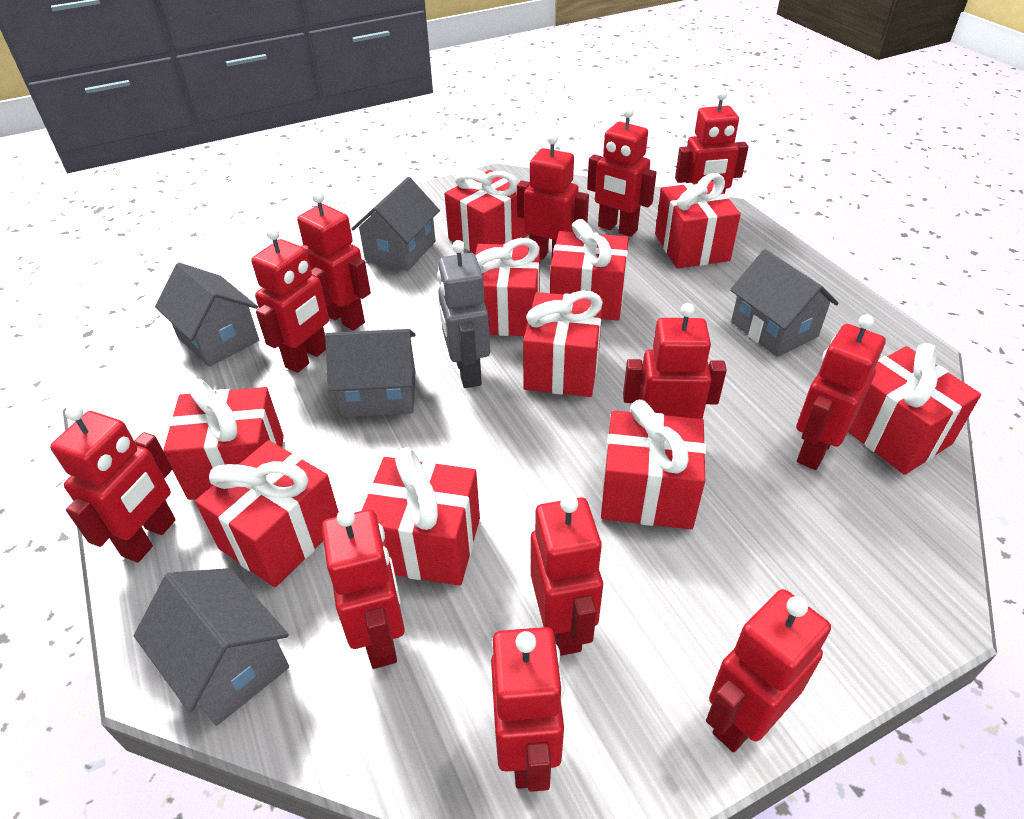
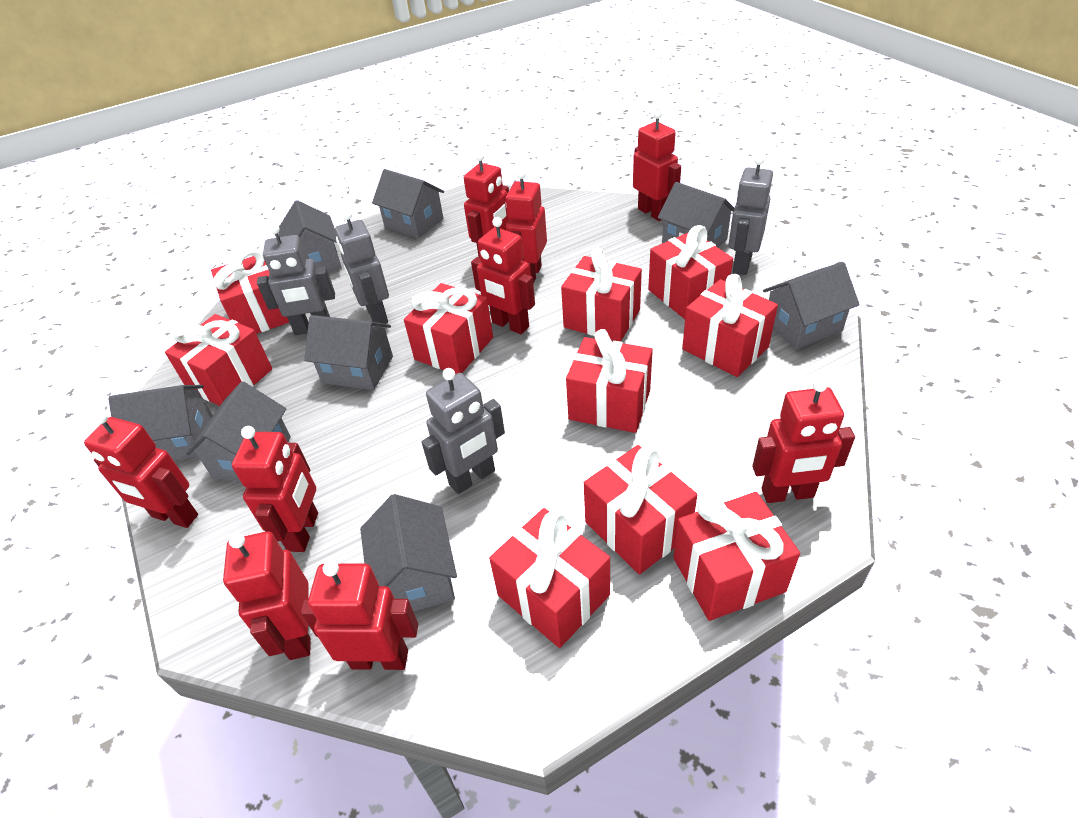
grey house: [134,568,289,726] [155,263,259,367] [325,329,416,417] [351,177,440,271] [730,249,839,357] = 5 -> [108,385,213,461] [186,381,291,482] [279,200,342,272] [304,315,393,390] [360,494,457,612] [372,169,444,238] [658,182,734,247] [763,262,860,349] = 8
grey robot: [437,240,490,388] = 1 -> [257,224,335,335] [335,210,389,327] [422,368,505,494] [729,155,773,275] = 4
red robot: [50,405,176,562] [251,227,332,373] [297,191,371,331] [322,508,405,669] [491,627,564,792] [517,133,589,260] [531,495,603,656] [587,107,657,237] [623,303,727,419] [675,90,748,193] [706,589,831,752] [796,314,886,470] = 12 -> [84,411,198,528] [223,531,310,660] [232,426,318,552] [301,560,418,670] [464,152,509,258] [471,217,535,334] [506,169,547,284] [633,110,681,221] [752,379,855,503] = 9

